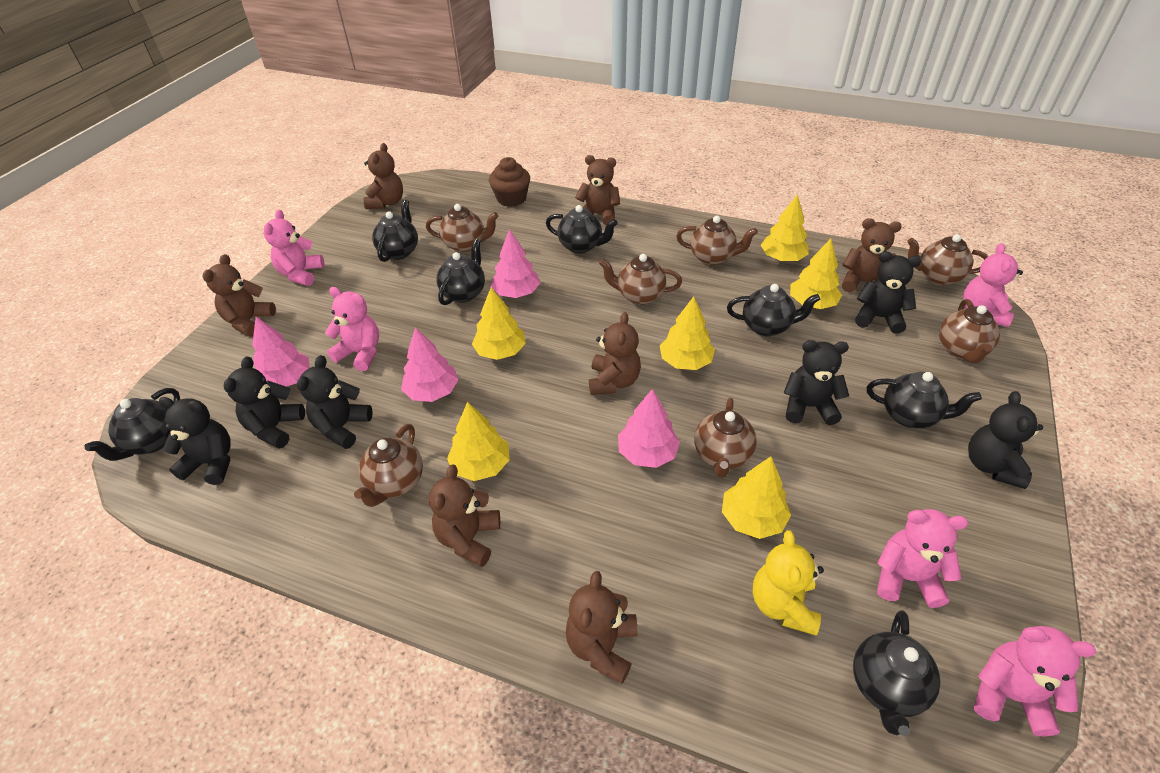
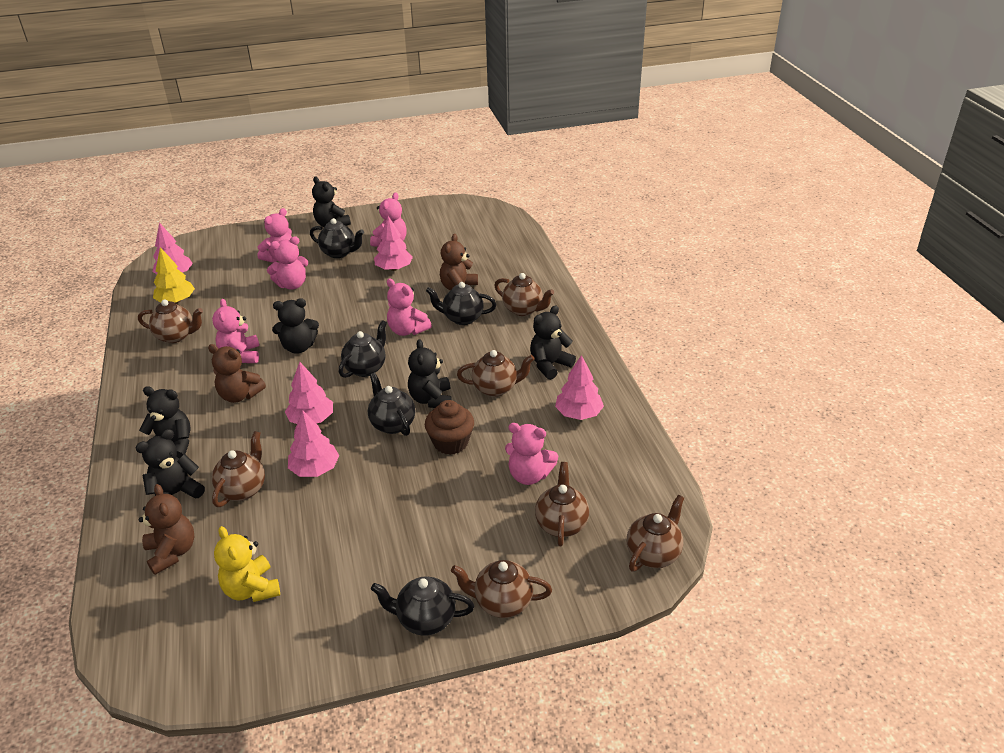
black teapot: [85,388,180,461] [372,200,418,262] [436,239,485,305] [546,205,618,254] [727,284,820,336] [853,610,940,736] [867,372,982,429] = 7 -> [310,218,364,258] [339,320,387,378] [368,373,415,436] [371,576,474,636] [426,282,496,325] = 5
brown teddy bear: [203,254,276,337] [364,143,403,209] [429,464,500,567] [566,571,637,684] [575,155,620,225] [589,312,641,395] [842,218,902,293] = 7 -> [138,484,194,575] [208,344,266,403] [440,234,478,290] = 3
pink teddy bear: [264,210,324,286] [325,287,379,371] [877,509,968,608] [963,243,1023,327] [974,626,1096,737] = 5 -> [212,299,260,363] [258,208,292,263] [267,236,308,289] [370,193,407,247] [387,279,432,336] [505,423,558,485] = 6
pink tree: [252,317,309,387] [401,327,459,402] [491,229,540,298] [618,389,680,468] = 4 -> [153,223,193,274] [285,362,333,424] [288,410,339,477] [374,216,413,271] [555,355,604,420] = 5
yellow tree: [447,402,510,481] [472,287,526,360] [660,297,715,370] [722,456,791,539] [761,194,809,261] [790,239,842,309] = 6 -> [153,247,195,303] = 1

